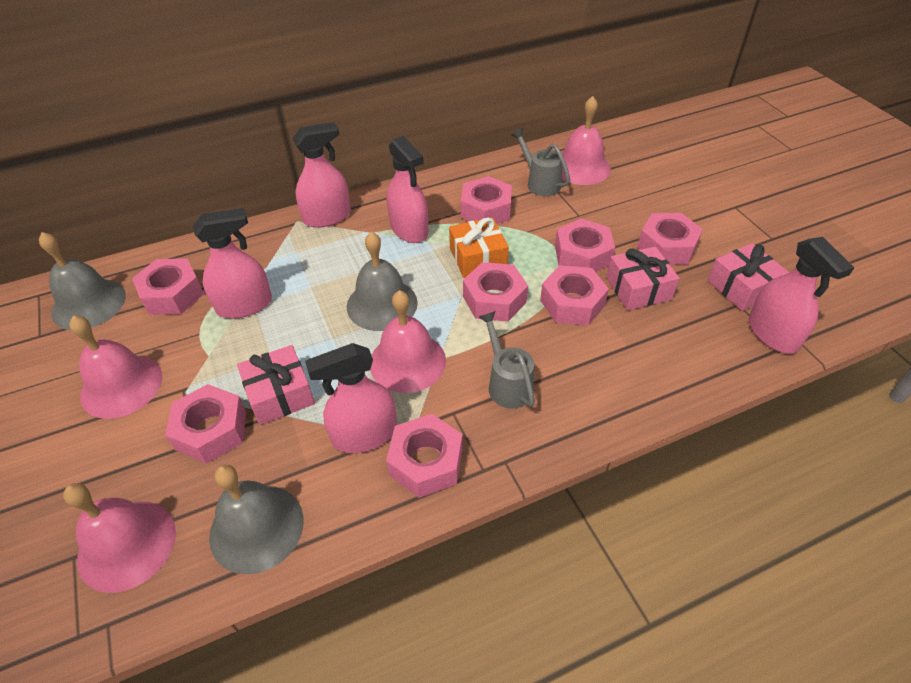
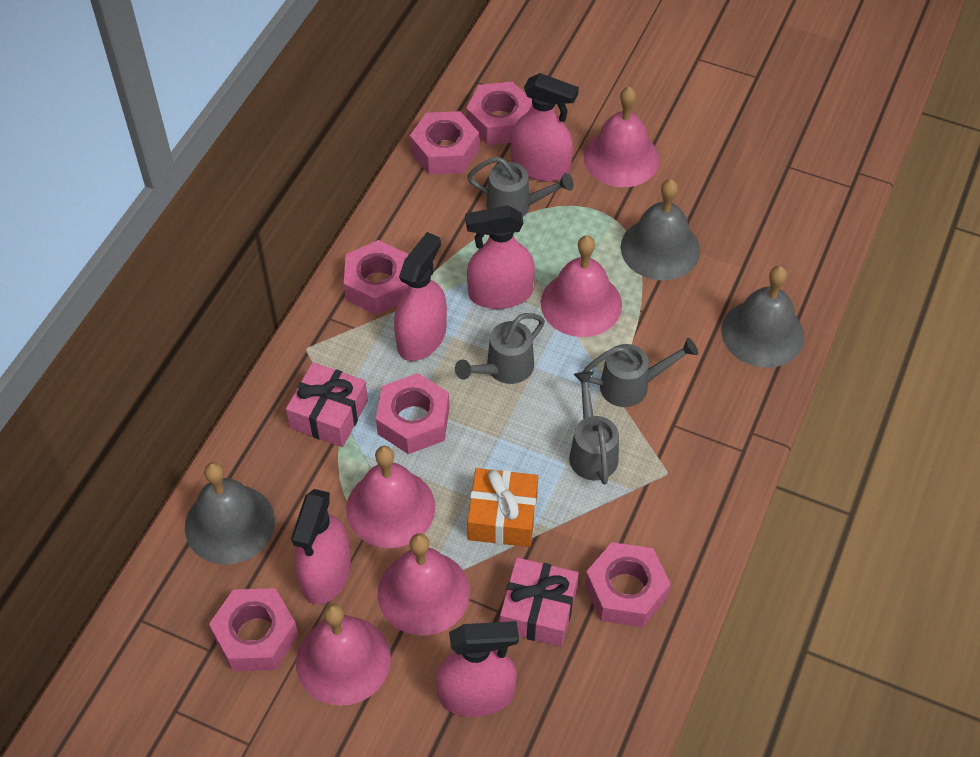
grey watering can: [479,311,535,409] [511,128,570,196] = 2 -> [455,313,545,384] [467,157,574,217] [569,371,619,484] [582,338,698,407] = 4
pink bell: [63,483,176,593] [69,316,162,419] [370,290,446,393] [562,96,611,185] = 4 -> [296,604,391,706] [346,446,435,548] [378,533,470,636] [541,235,622,337] [584,86,660,187] = 5
pink gift: [237,345,315,425] [606,246,680,310] [708,243,789,311] = 3 -> [286,362,368,447] [500,557,579,647] = 2
pink nut: [132,258,204,315] [165,384,246,464] [386,414,463,498] [461,176,512,224] [463,262,528,322] [540,265,609,325] [555,218,615,272] [637,213,703,265] = 8 -> [209,588,299,671] [344,240,409,315] [376,373,449,454] [410,111,479,175] [466,81,532,145] [585,542,670,627] = 6

